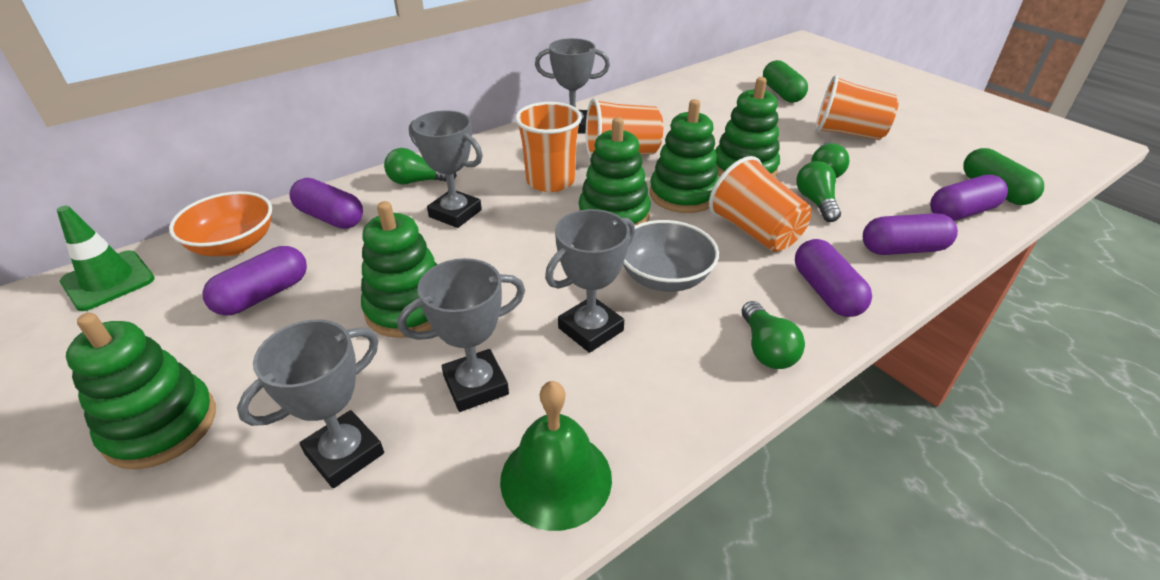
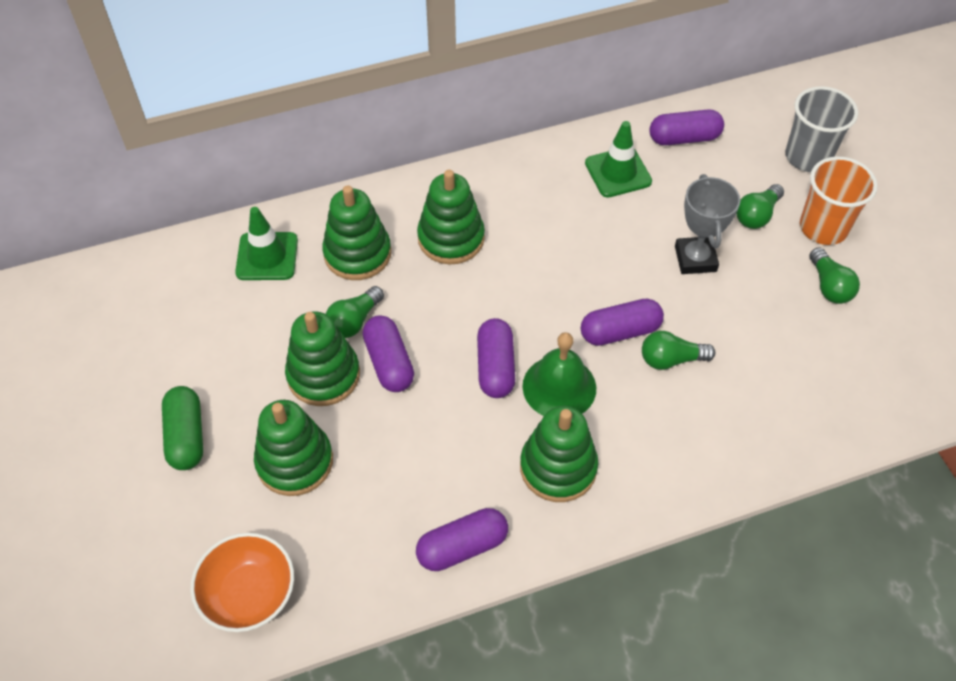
green capsule: [763,60,808,103] [963,148,1044,205] = 2 -> [162,386,203,470] = 1
green traffic cone: [57,206,155,311] = 1 -> [235,207,298,280] [585,121,652,198] = 2
grey bowl: [623,220,719,292] = 1 -> none = 0
grey cup: none = 0 -> [785,86,858,172] = 1
grey trophy: [237,320,384,488] [398,258,525,412] [409,110,483,228] [535,38,610,134] [545,209,635,353] = 5 -> [675,174,740,274] = 1
orange cup: [515,102,582,192] [586,98,663,159] [709,156,812,252] [815,75,899,140] = 4 -> [800,156,878,245] = 1

